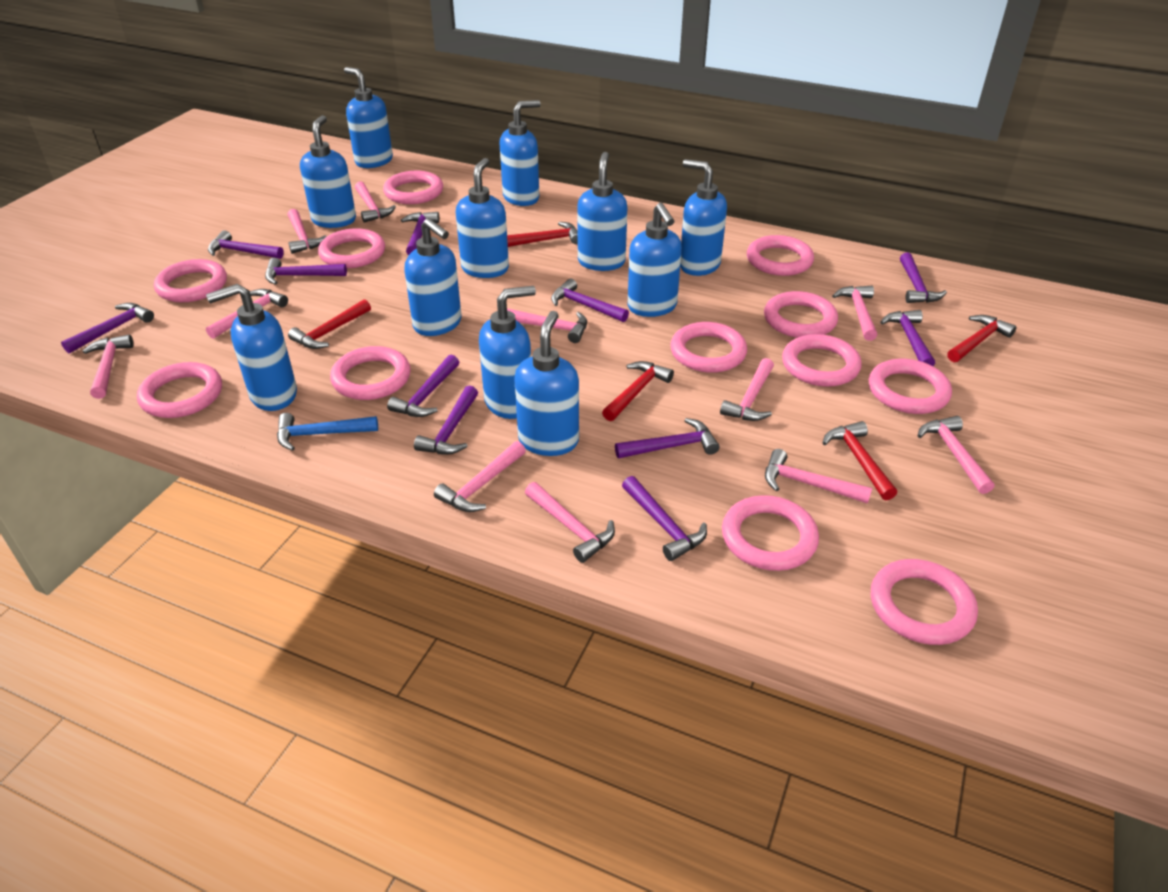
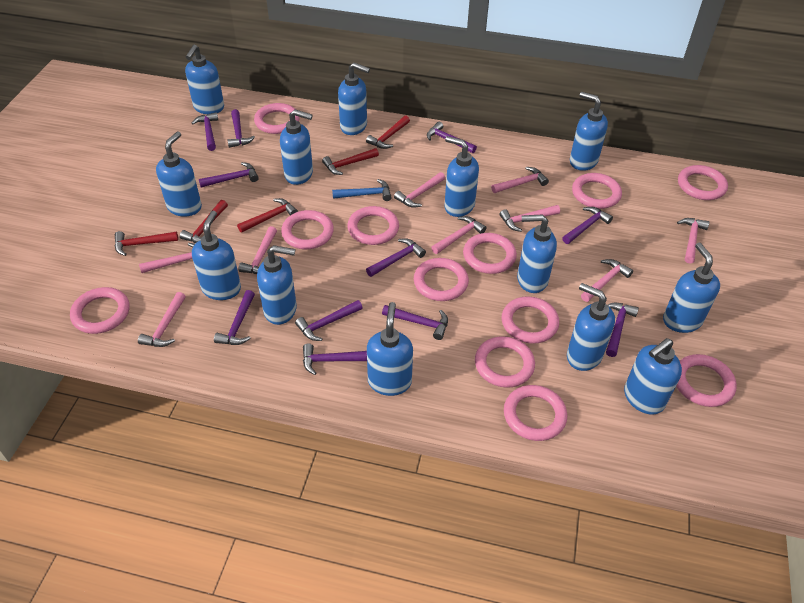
blue soap dispenser: [206,284,297,411] [300,115,356,228] [344,67,393,168] [405,218,462,336] [456,158,509,278] [479,286,536,419] [499,100,540,206] [514,311,579,456] [577,152,627,271] [627,203,682,317] [680,159,727,276] = 11 -> [156,132,202,217] [185,45,224,114] [192,210,241,300] [257,245,297,325] [280,109,313,185] [338,62,370,135] [367,302,413,396] [444,136,479,217] [517,214,557,293] [567,283,615,371] [570,92,608,171] [624,338,682,415] [663,243,720,333] = 13
pink hammer: [83,335,134,399] [206,289,288,339] [288,209,327,254] [355,181,396,223] [434,441,526,512] [507,308,587,343] [525,482,615,563] [720,358,774,421] [765,449,872,504] [832,286,877,341] [917,416,994,494] = 11 -> [138,292,186,347] [139,243,195,273] [238,226,277,274] [394,172,445,208] [431,216,487,254] [491,167,549,193] [500,205,560,232] [581,259,633,302] [677,218,710,264] = 9

